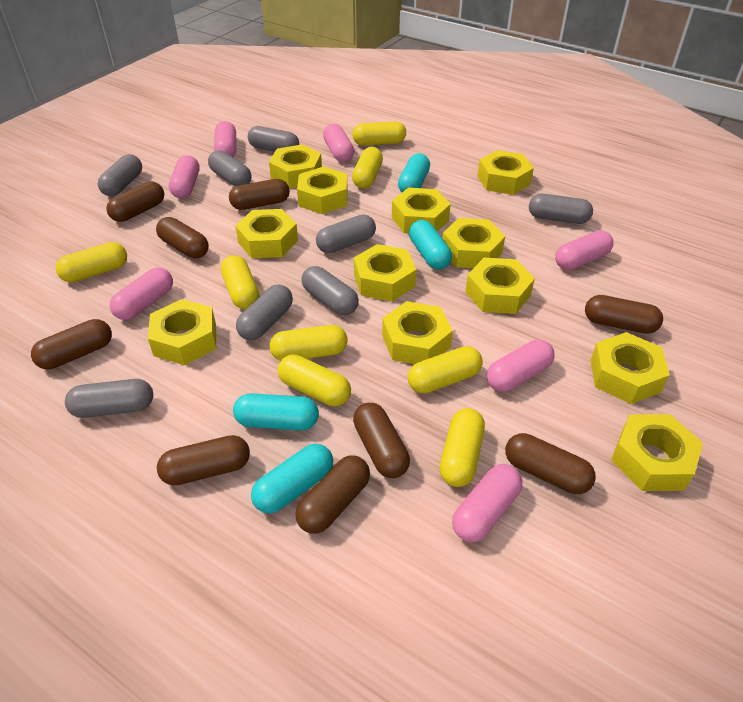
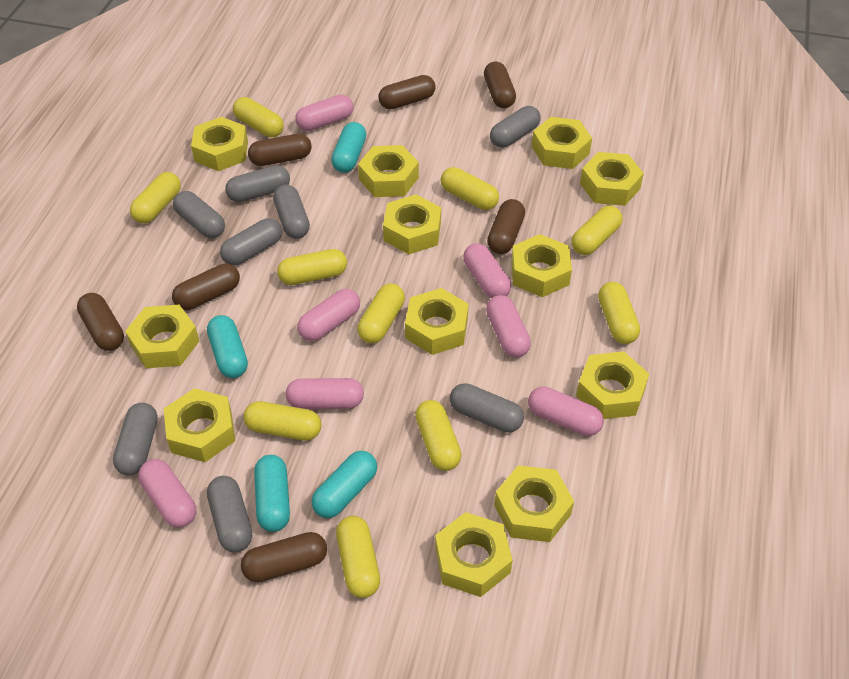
brown capsule: [31,319,112,369] [106,181,164,222] [156,217,209,259] [157,435,250,486] [229,179,290,210] [296,455,370,534] [353,403,410,478] [505,433,596,494] [585,295,663,334] = 9 -> [77,293,124,351] [172,263,240,310] [241,532,327,582] [248,134,312,166] [378,75,435,110] [484,62,516,108] [487,199,525,254] = 7
yellow capsule: [56,242,127,282] [221,255,259,309] [269,325,347,361] [277,355,351,406] [352,122,406,146] [352,147,383,188] [408,346,483,394] [440,408,485,487] = 8 -> [130,172,181,224] [233,97,284,138] [243,401,322,441] [277,249,347,285] [336,516,380,598] [357,283,405,343] [415,400,461,471] [441,167,499,210] [571,205,623,255] [598,282,640,344] = 10

